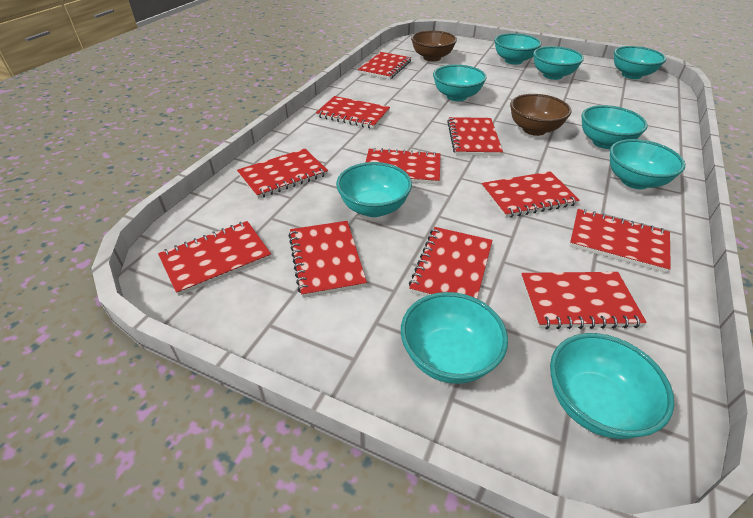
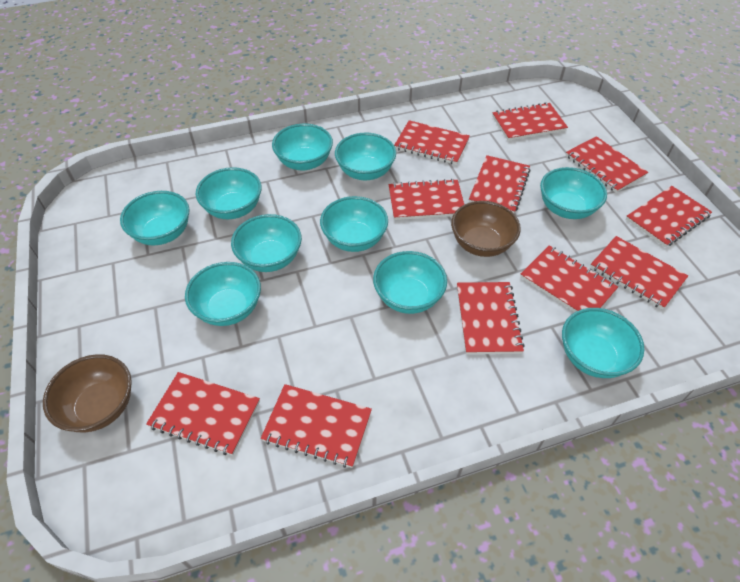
turquoise bowl: [336,162,412,217] [401,292,508,384] [433,64,487,101] [494,33,541,65] [533,46,584,80] [550,333,674,439] [581,105,648,149] [610,139,685,189] [614,46,666,79] = 9 -> [120,191,190,245] [185,262,261,326] [196,167,262,219] [231,214,302,272] [272,123,333,170] [320,196,388,252] [335,133,396,180] [373,251,447,314] [540,167,607,219] [562,308,645,378] = 10

